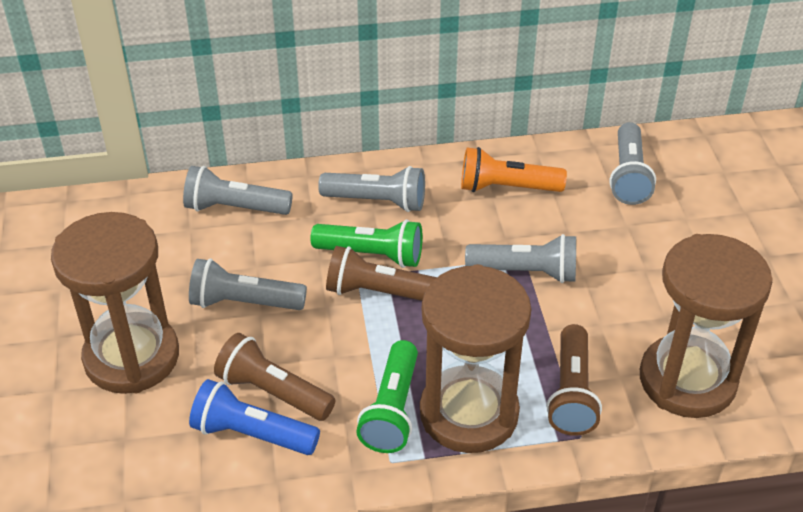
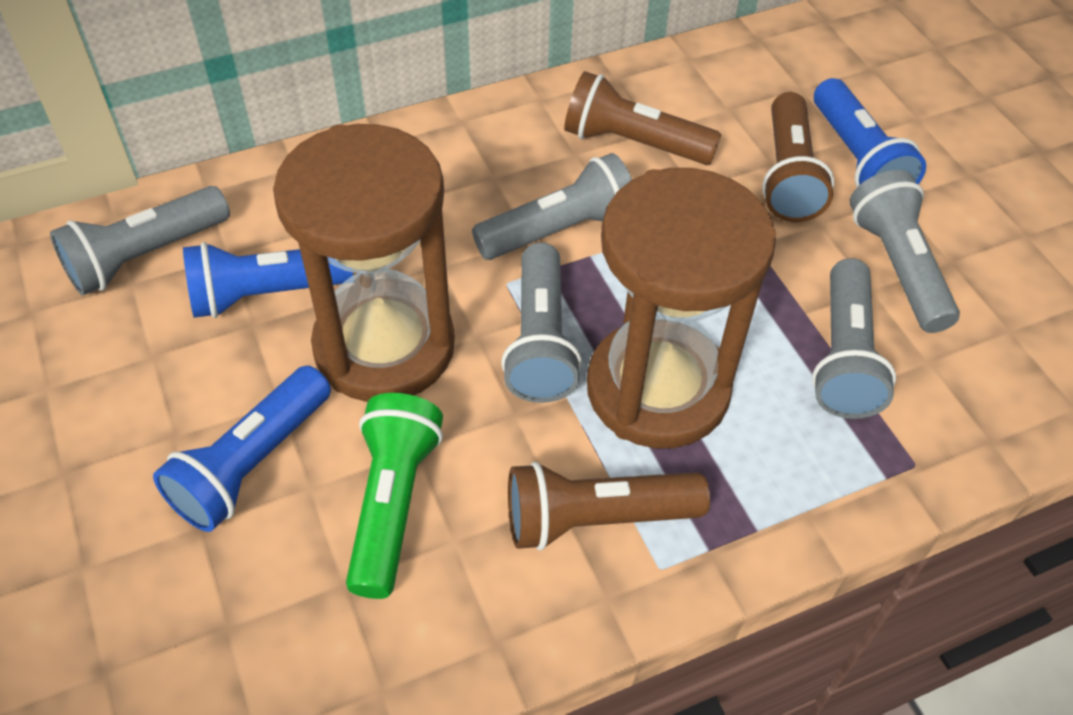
blue flashlight: [189,379,320,455] = 1 -> [153,366,331,532] [183,242,353,318] [814,78,926,187] = 3
brown hourglass: [51,212,179,394] [420,264,531,453] [640,234,773,418] = 3 -> [273,124,455,402] [587,168,776,448] = 2
green flashlight: [310,219,423,268] [356,340,418,453] = 2 -> [346,393,443,599] = 1
orange flashlight: [461,147,567,192] = 1 -> none = 0

